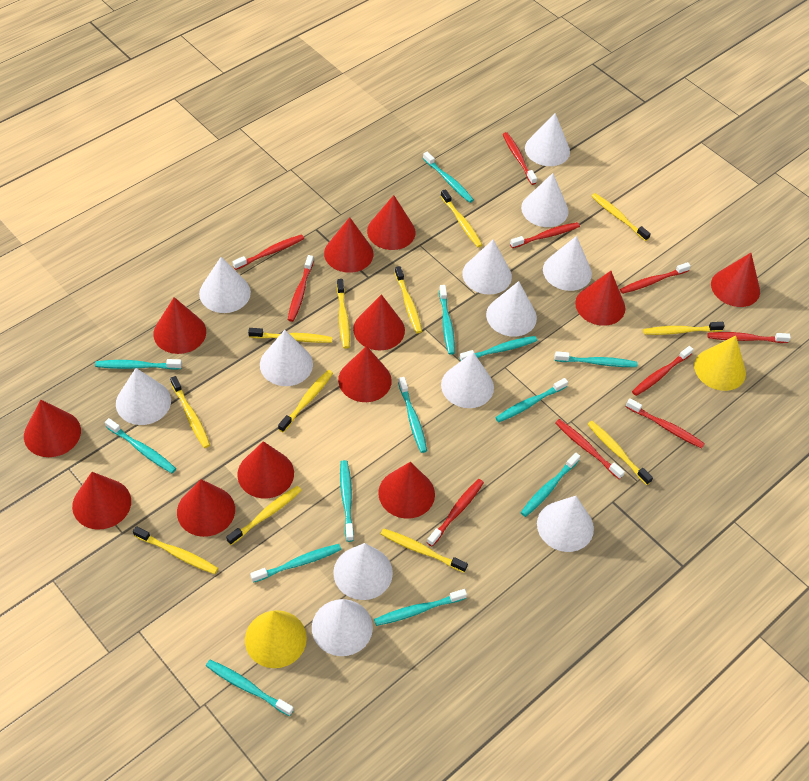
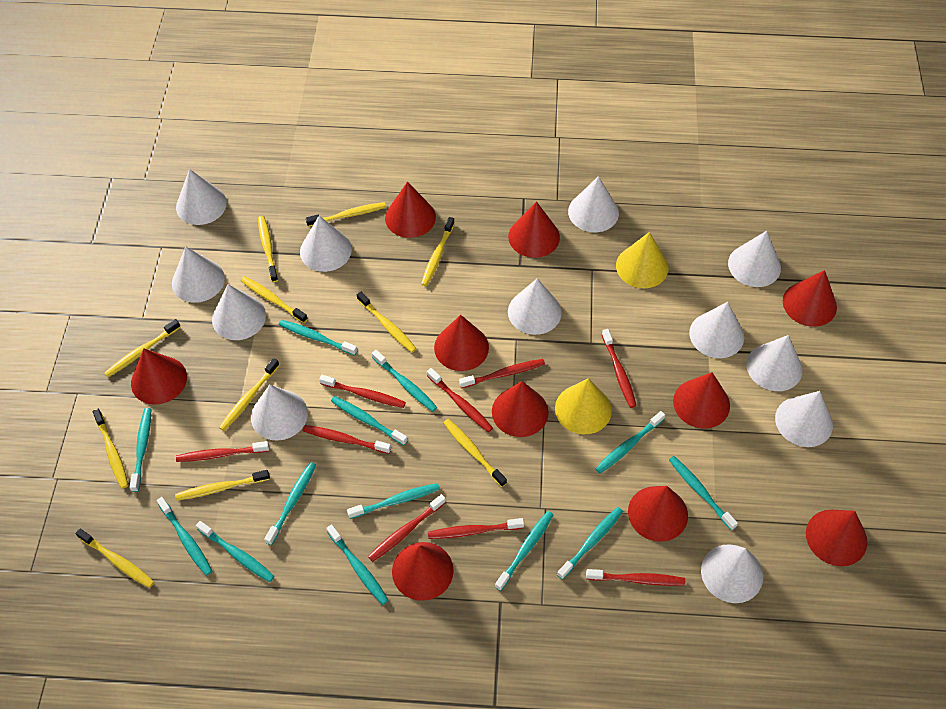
red cone: [24,400,81,457] [72,472,131,530] [153,297,206,354] [177,479,235,537] [237,441,294,498] [324,217,373,273] [338,346,392,402] [353,294,405,351] [367,195,416,250] [378,462,435,519] [575,271,625,326] [711,253,760,307] = 12 -> [131,348,187,405] [385,182,436,238] [392,542,454,601] [434,315,489,371] [492,381,549,437] [508,201,560,258] [628,486,688,542] [673,372,730,428] [783,270,837,327] [806,509,867,566] = 10
red toothbrush: [232,234,304,270] [288,255,314,322] [427,479,484,546] [503,132,537,185] [510,222,580,248] [555,419,625,479] [620,262,691,294] [626,398,705,448] [632,346,694,396] [707,332,791,343] = 10 -> [176,441,269,462] [303,425,391,454] [319,375,406,408] [368,494,446,562] [427,368,493,432] [428,518,524,539] [459,359,545,388] [586,569,685,586] [602,329,637,408] = 9
yellow toothbrush: [133,526,218,574] [170,376,210,448] [226,486,302,545] [248,328,332,343] [278,370,333,432] [337,279,350,349] [381,528,468,573] [395,266,422,333] [441,189,482,247] [588,421,653,485] [592,193,651,241] [643,322,725,335] = 12 -> [75,529,154,588] [93,409,129,489] [104,319,180,377] [175,470,270,500] [219,358,280,431] [241,276,308,323] [258,216,278,282] [306,202,386,227] [357,292,417,353] [421,217,455,286] [443,419,507,487] = 11

